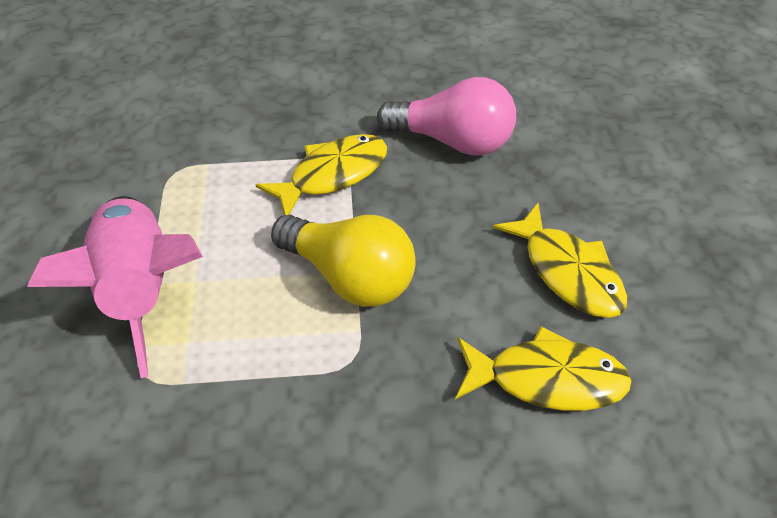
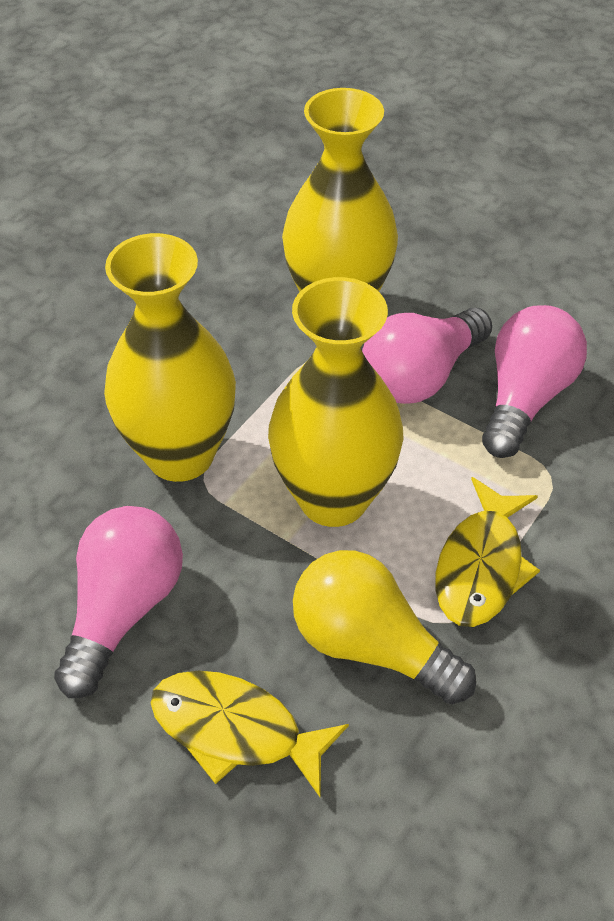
pink light bulb: [377,77,516,156] = 1 -> [54,506,183,698] [362,308,492,404] [482,305,587,458] = 3
pink rocket: [27,196,203,378] = 1 -> none = 0
yellow fish: [256,134,387,215] [455,326,632,411] [493,203,627,318] = 3 -> [151,671,349,797] [435,477,540,627] = 2
yellow vase: none = 0 -> [104,233,236,482] [268,277,404,527] [282,88,398,292] = 3

